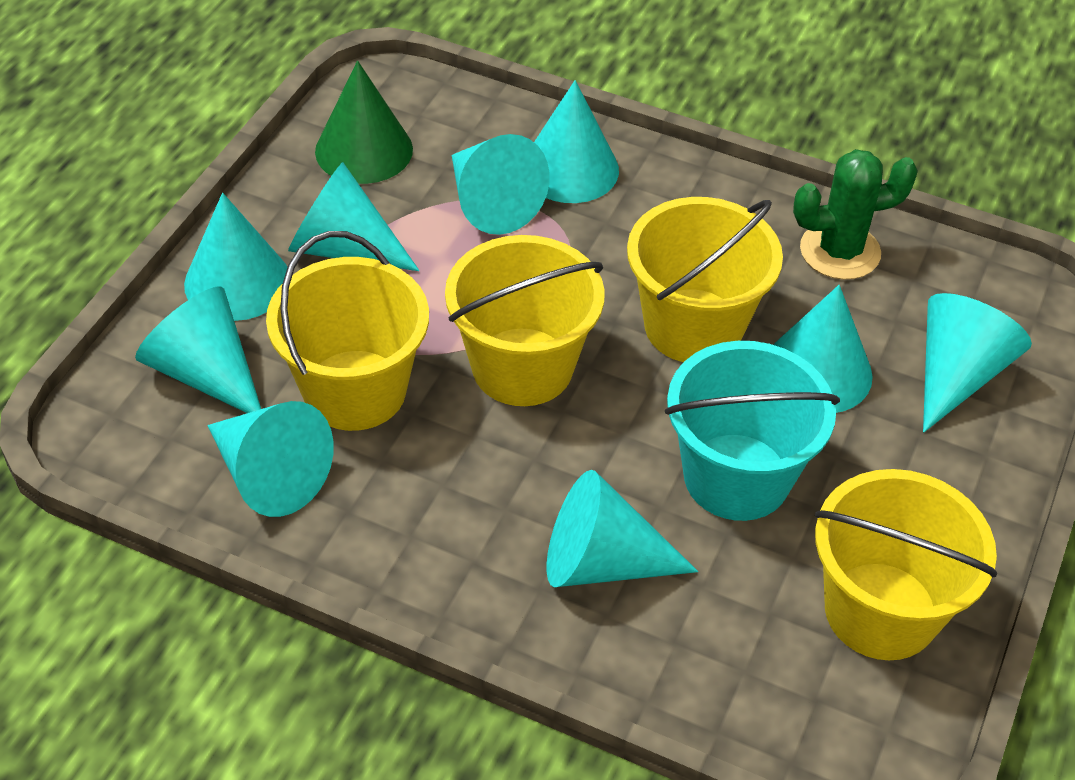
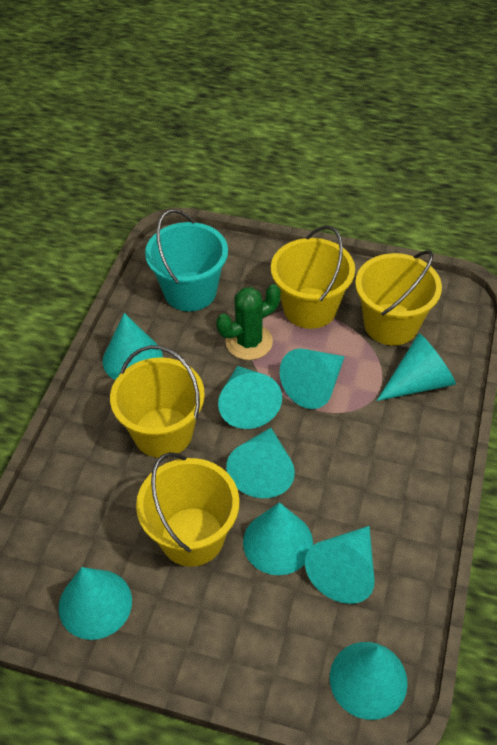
green cone: [315,61,413,184] = 1 -> none = 0

